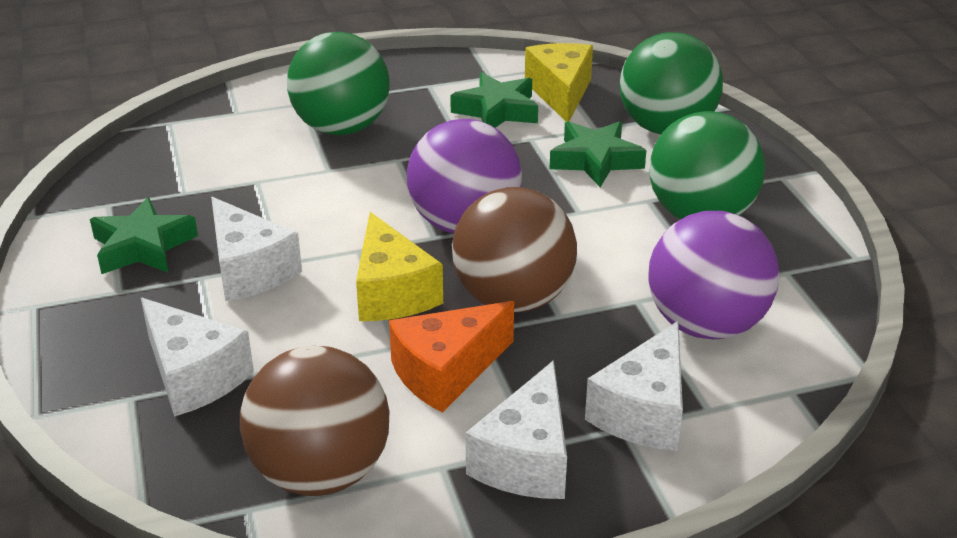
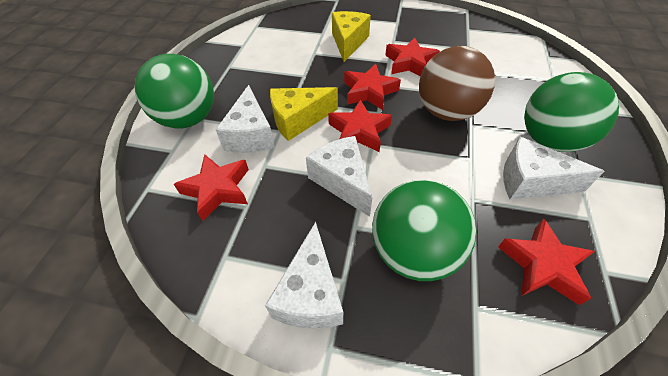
brown ball: [240,346,389,496] [452,187,577,312] = 2 -> [419,46,495,121] = 1
green star: [90,197,198,274] [450,72,538,128] [549,121,646,187] = 3 -> none = 0
orange cheese: [389,301,514,413] = 1 -> none = 0
purple ball: [407,119,522,234] [648,211,780,339] = 2 -> none = 0
red star: none = 0 -> [174,154,249,221] [328,100,392,152] [344,64,401,110] [385,38,440,76] [498,219,595,305] = 5

